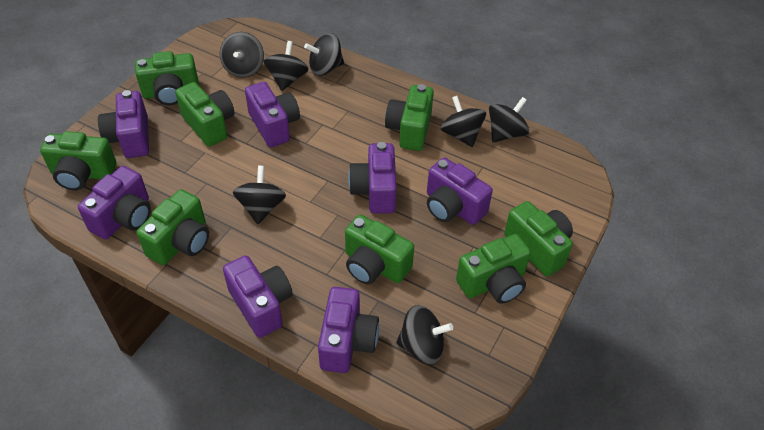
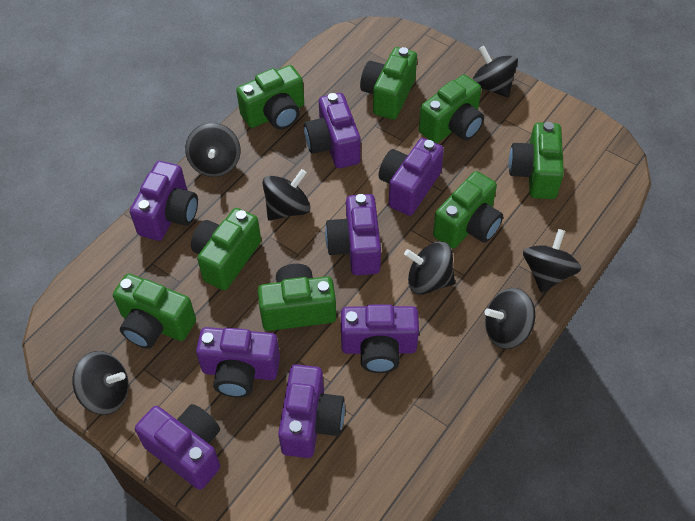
purple camera: [78,166,151,240] [98,90,149,158] [223,255,293,338] [245,82,300,147] [318,287,379,373] [348,142,397,214] [427,157,493,225] = 7 -> [130,161,198,241] [135,404,220,490] [196,327,280,398] [278,364,345,458] [304,93,361,168] [325,194,381,275] [341,304,419,373] [379,138,444,216] = 8

